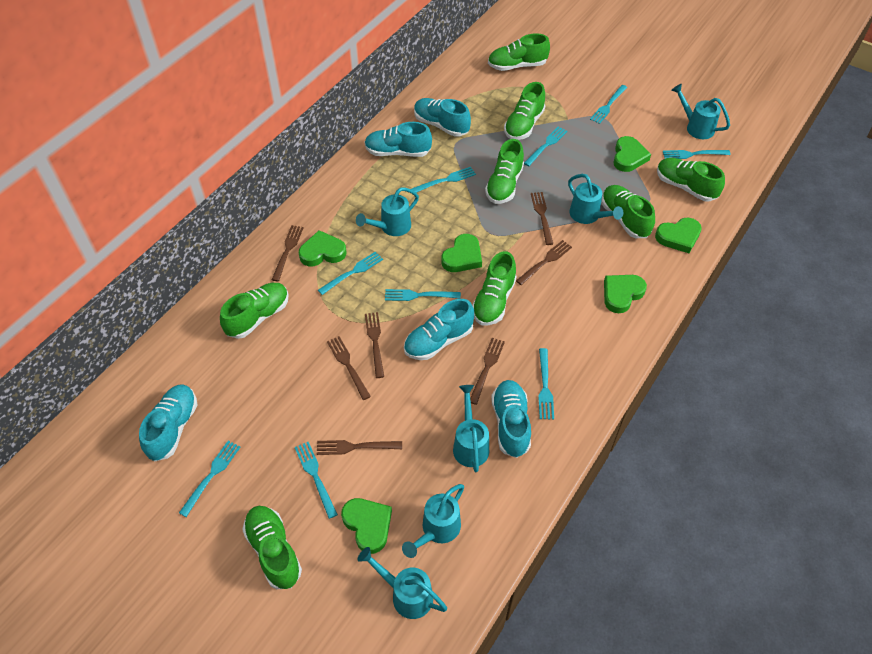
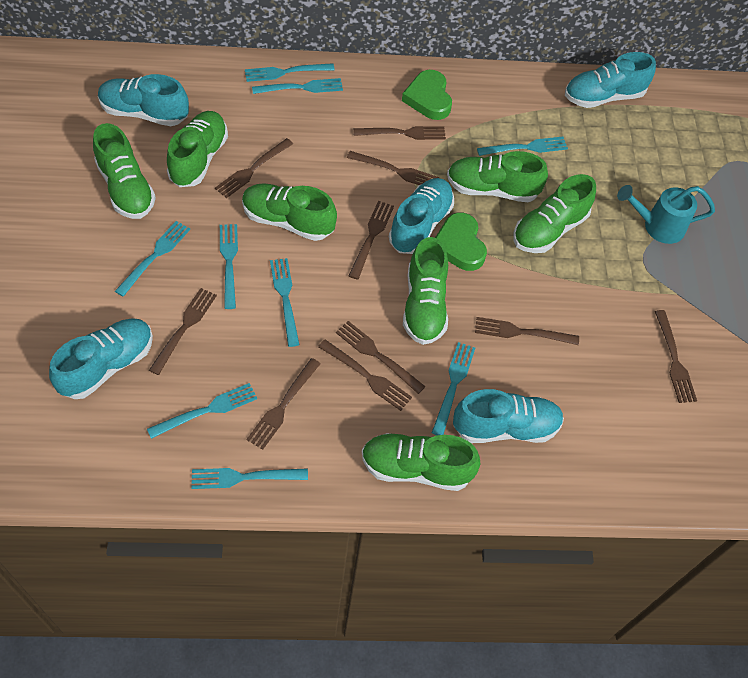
brown fork: [272,225,303,282] [317,440,402,455] [327,336,371,400] [365,312,384,378] [470,338,505,405] [516,240,572,285] [531,192,553,245] = 7 -> [149,288,217,375] [215,138,293,198] [246,358,321,450] [318,339,412,411] [336,321,426,394] [347,151,440,185] [348,201,394,280] [354,126,446,140] [475,317,579,345] [655,310,697,403] = 10
green heart: [299,230,347,266] [341,498,392,554] [442,234,482,272] [604,275,647,313] [613,136,651,172] [655,218,702,253] = 6 -> [402,70,452,120] [435,213,487,271] = 2
green shoe: [220,283,289,339] [242,506,302,589] [472,251,517,326] [485,139,524,204] [488,33,550,71] [504,82,545,140] [601,185,655,238] [657,158,725,201] = 8 -> [93,123,156,219] [167,111,228,187] [242,183,337,241] [362,433,480,491] [403,237,448,345] [447,151,548,202] [513,174,596,253] = 7
turquoise watering can: [356,188,419,236] [358,547,447,619] [402,484,464,558] [453,385,489,472] [568,174,623,224] [671,84,730,139] = 6 -> [617,185,715,244] = 1

